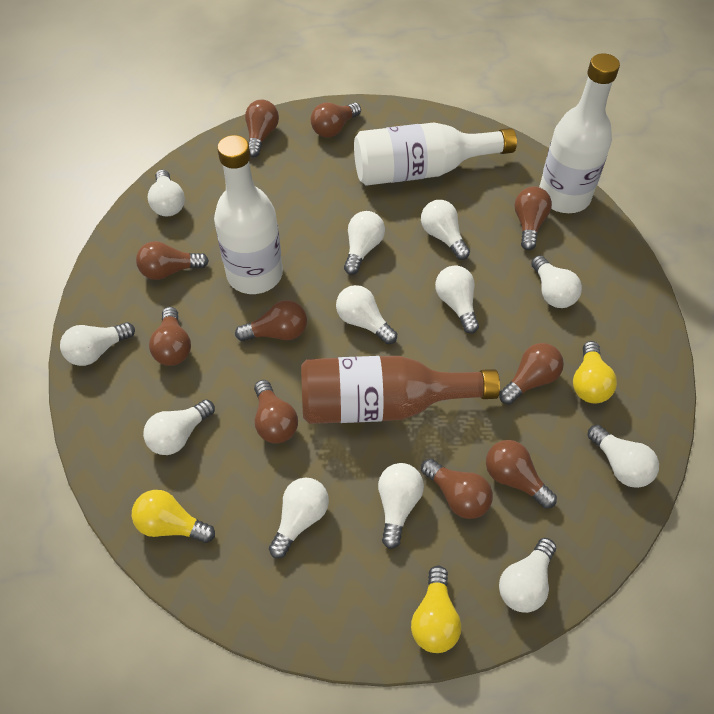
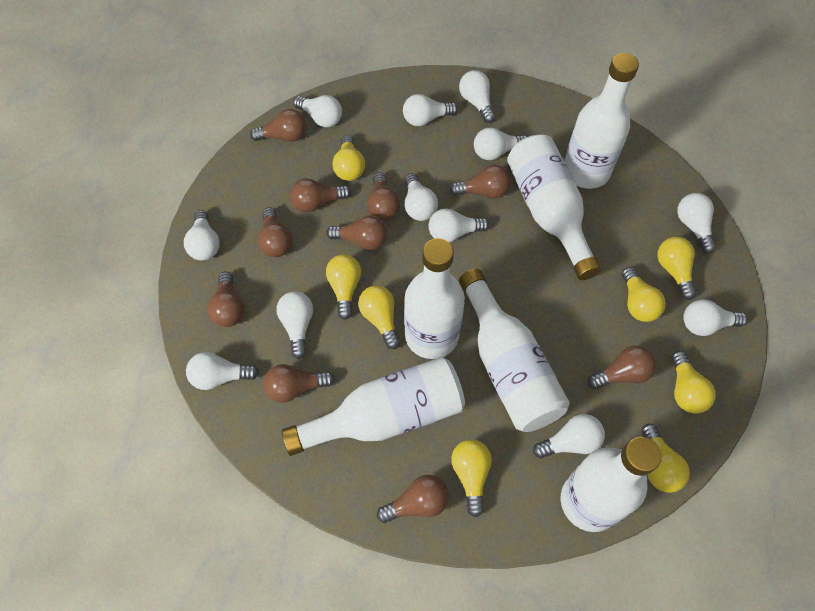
brown bottle: [301,356,500,424] = 1 -> none = 0
white bottle: [214,135,283,294] [354,123,517,186] [539,53,620,213] = 3 -> [282,357,465,456] [404,238,465,359] [459,269,570,432] [507,134,601,280] [561,437,662,532] [564,53,639,189] = 6
yellow light bulb: [132,490,215,543] [411,566,461,653] [573,341,617,403] = 3 -> [326,254,361,320] [332,135,365,181] [358,285,400,349] [451,439,492,517] [622,267,666,322] [642,423,690,493] [657,237,696,300] [672,351,716,414] = 8

